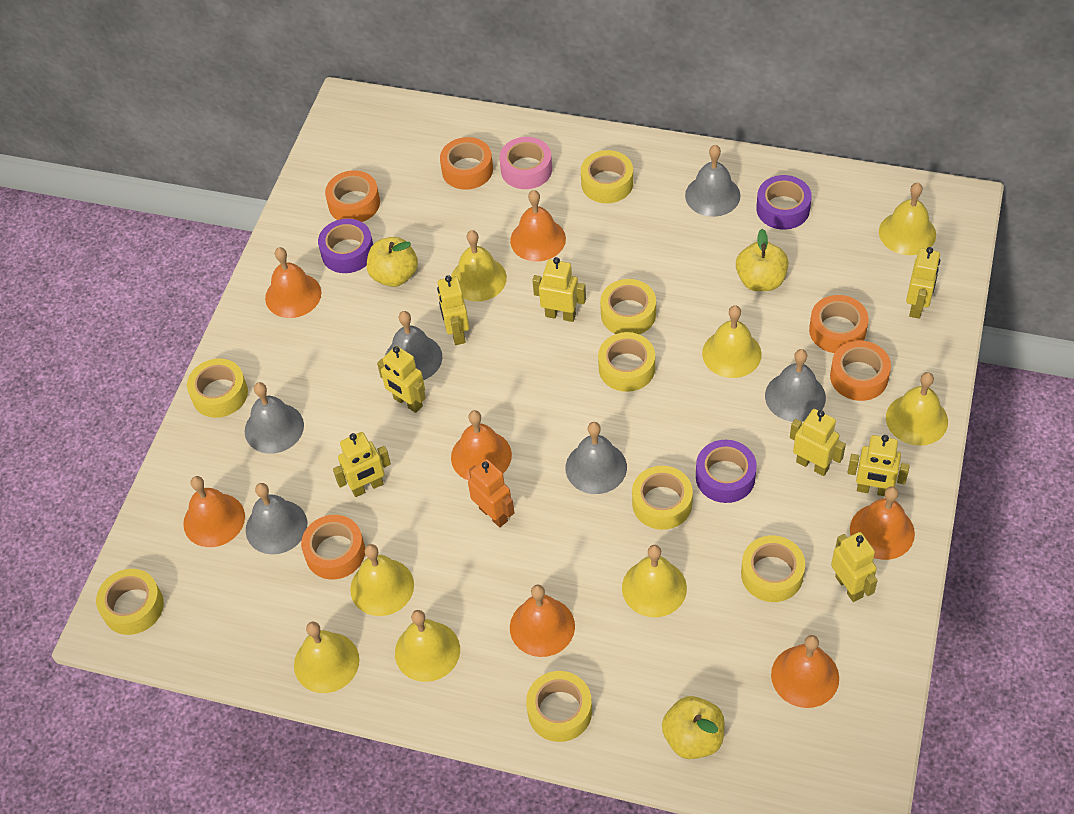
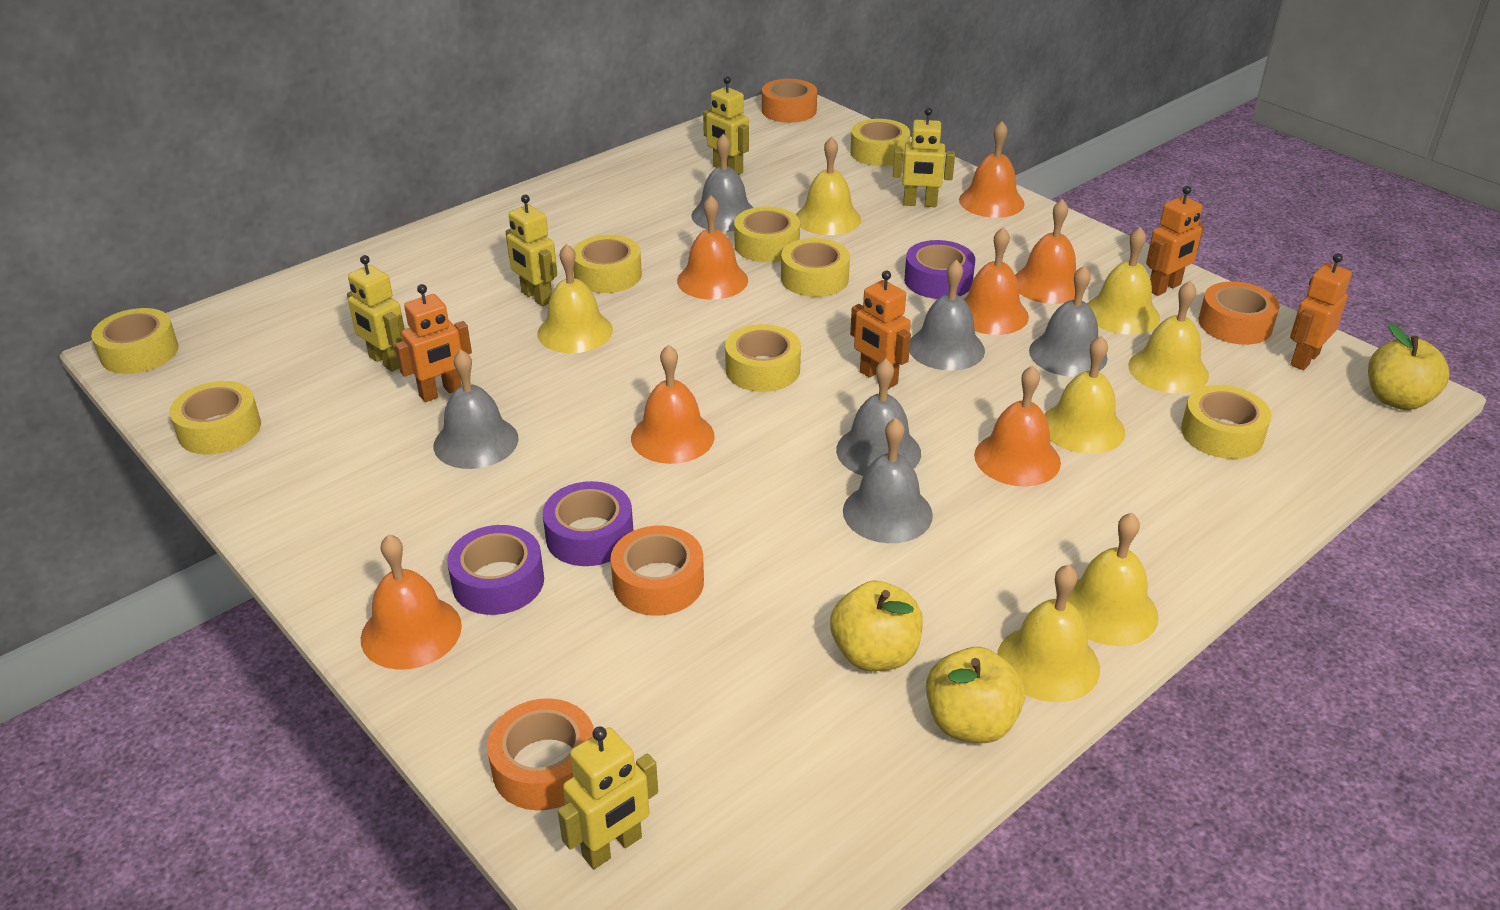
orange robot: [468,459,515,527] = 1 -> [395,284,472,402] [850,270,911,389] [1146,186,1204,296] [1290,253,1352,370] = 4
orange tape: [301,515,365,579] [325,170,380,222] [440,137,493,190] [809,295,869,353] [830,341,891,401] = 5 -> [487,698,594,810] [610,526,704,616] [762,79,817,123] [1198,281,1280,345] = 4
pink tape: [499,137,552,189] = 1 -> none = 0
yellow bell: [294,621,359,693] [350,544,414,616] [395,610,460,682] [451,230,507,302] [622,545,687,617] [702,305,762,378] [879,183,936,255] [886,372,948,446] = 8 -> [537,244,613,353] [796,137,861,235] [997,565,1100,702] [1044,336,1125,454] [1067,513,1159,646] [1087,227,1160,335] [1128,281,1209,394] = 7
yellow robot: [333,432,391,497] [377,346,426,413] [437,275,469,345] [532,257,586,322] [790,409,846,476] [831,532,878,602] [847,435,910,496] [906,247,940,319] = 8 -> [347,255,405,372] [506,195,557,306] [558,726,658,869] [703,76,749,175] [893,108,955,207] = 5

